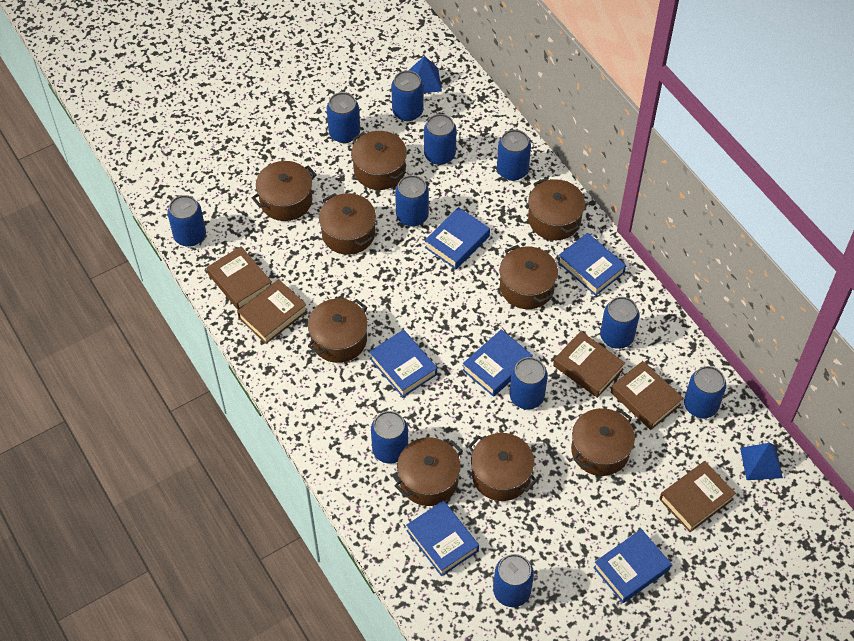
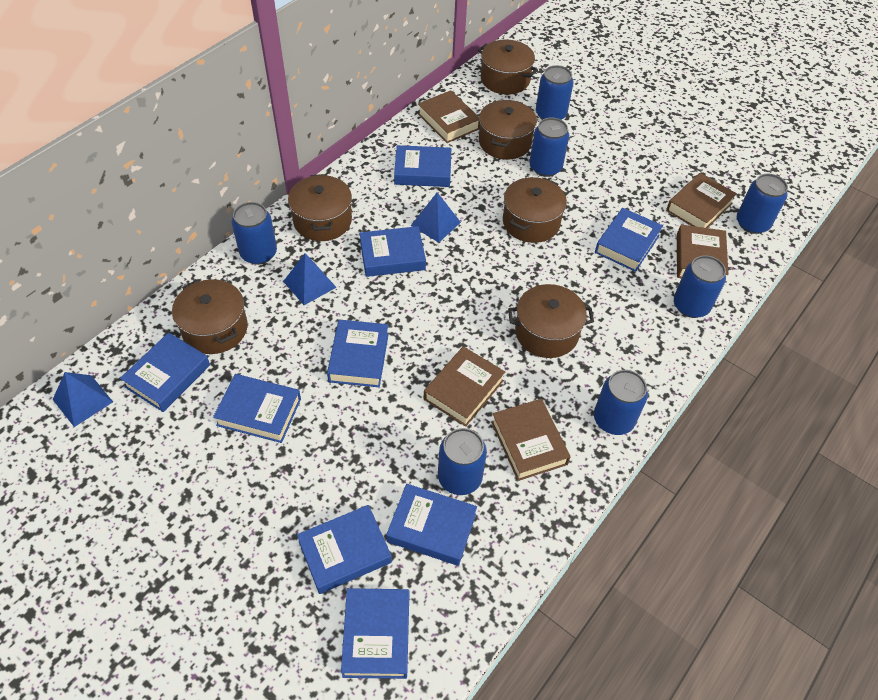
blue book: [369,330,437,397] [406,500,479,576] [425,207,490,269] [462,329,533,397] [558,233,626,296] [593,529,672,603] = 6 -> [120,332,210,412] [213,374,301,443] [297,505,392,594] [327,319,389,387] [341,588,409,679] [360,226,426,277] [386,484,477,566] [394,145,451,187] [595,208,663,272] = 9
blue can: [167,195,206,247] [327,92,360,143] [371,411,408,464] [391,70,423,121] [395,175,429,226] [424,114,457,165] [493,554,534,607] [497,130,531,181] [510,357,548,409] [600,297,639,349] [684,366,726,418] = 11 -> [232,202,277,265] [438,428,487,495] [529,117,569,177] [536,65,574,120] [594,370,648,435] [674,255,726,318] [737,174,788,234] = 7
blue pyramid: [409,56,442,93] [740,443,783,480] = 2 -> [53,372,113,427] [283,254,337,305] [411,192,461,243] = 3
brown pot: [252,161,316,221] [308,299,368,363] [319,193,376,255] [351,131,407,190] [395,437,463,506] [468,433,537,501] [500,245,558,309] [528,178,585,240] [571,408,635,476] = 9 -> [172,279,248,354] [288,174,352,241] [478,40,538,95] [479,100,537,160] [503,177,567,243] [508,284,594,358] = 6

